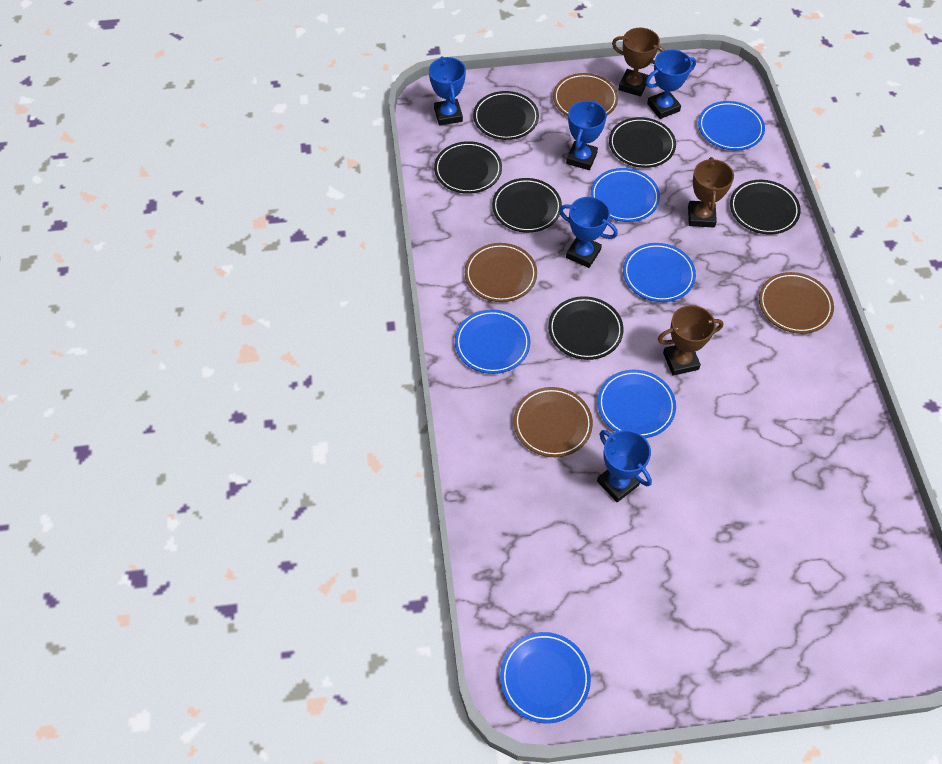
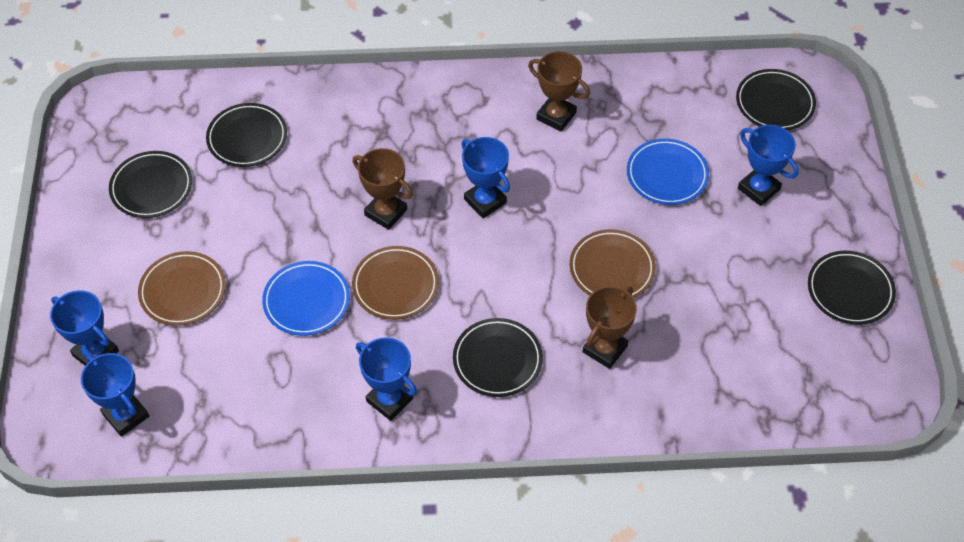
black plate: [434,141,502,194] [473,91,539,140] [492,178,562,233] [548,296,624,360] [609,117,676,168] [730,180,801,234] = 6 -> [109,151,192,218] [206,103,287,167] [453,318,543,397] [736,69,816,130] [808,251,896,325] = 5
blue plate: [455,309,530,374] [500,632,591,724] [591,168,660,222] [597,370,676,438] [623,243,696,302] [698,101,765,150] = 6 -> [262,261,350,336] [627,139,709,205] = 2
brown plate: [465,243,537,302] [513,387,593,457] [553,73,618,116] [759,272,834,334] = 4 -> [138,251,226,326] [352,246,439,320] [570,229,656,298] = 3

